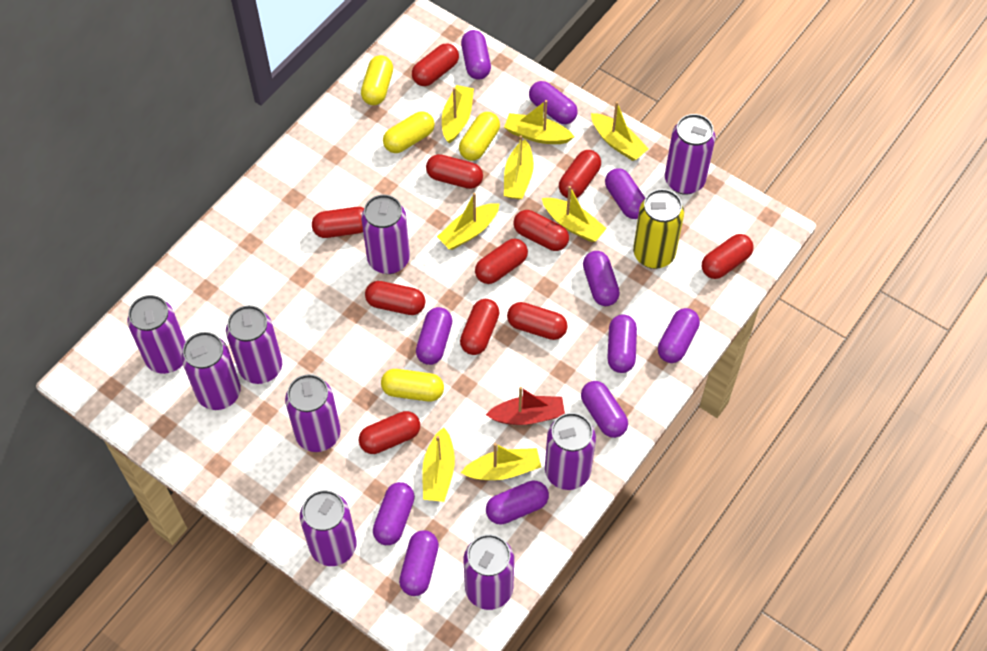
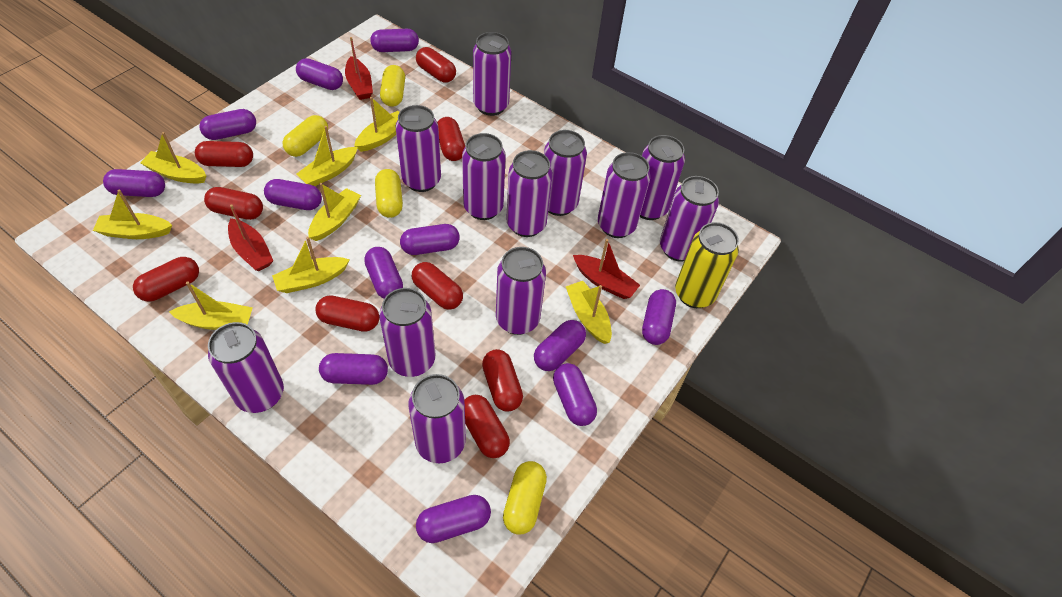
purple can: [127,295,186,374] [182,332,241,410] [226,305,282,384] [285,374,340,452] [300,490,357,566] [361,194,410,274] [463,534,514,610] [545,413,596,490] [665,114,716,195] = 9 -> [208,322,284,413] [379,288,435,377] [395,105,441,192] [408,374,466,463] [462,133,506,220] [473,32,511,116] [496,247,546,335] [506,150,553,237] [544,130,587,216] [598,152,651,238] [640,135,685,220] [660,176,719,262] = 12
purple capsule: [373,482,415,545] [399,530,439,596] [416,307,453,365] [461,30,491,80] [486,481,549,524] [529,81,578,124] [581,381,628,438] [583,251,620,306] [605,168,645,219] [607,315,637,373] [658,308,700,363] = 11 -> [103,169,165,197] [199,109,256,140] [264,179,322,210] [296,58,343,90] [319,353,388,385] [364,247,403,299] [370,29,419,52] [400,224,460,255] [416,495,491,543] [534,320,586,371] [553,363,597,426] [642,289,676,345] = 12
red boat: [486,387,565,425] = 1 -> [228,204,273,271] [345,37,373,100] [573,239,640,299] = 3
red capsule: [312,207,364,238] [359,411,420,454] [365,281,426,315] [412,43,459,86] [426,154,483,189] [460,299,499,355] [475,239,528,284] [507,302,568,340] [513,210,569,251] [559,150,601,198] [702,234,753,279] = 11 -> [133,257,199,302] [195,141,253,167] [204,187,263,220] [315,295,379,332] [412,262,463,310] [416,47,456,82] [437,117,465,161] [464,395,510,458] [482,349,523,412] = 9

